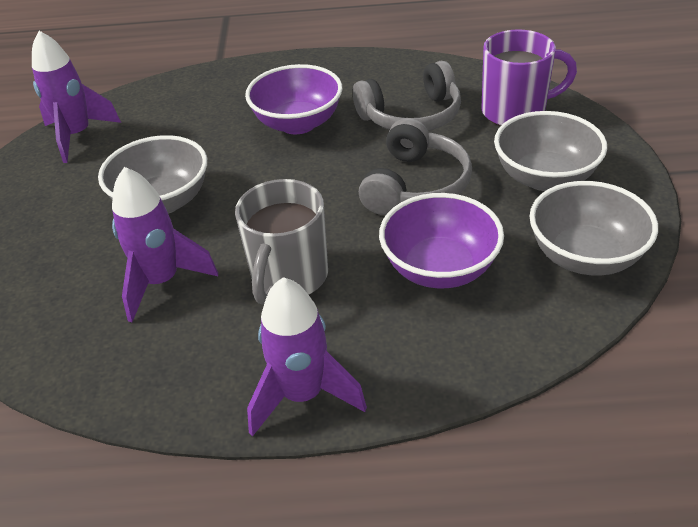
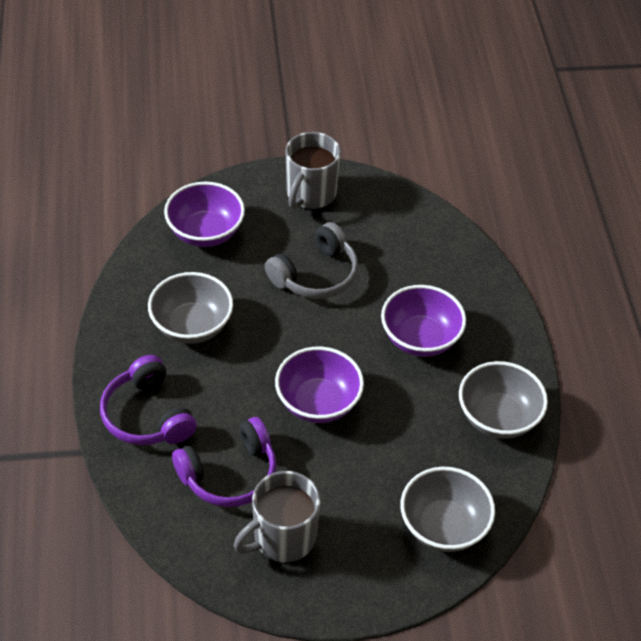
grey headphones: [353,61,461,131] [359,118,472,215] = 2 -> [265,222,358,299] = 1
grey mug: [235,179,328,305] = 1 -> [234,471,320,562] [286,132,341,210] = 2
purple bowl: [245,64,342,134] [379,193,504,288] = 2 -> [164,182,245,247] [275,347,364,423] [381,285,466,357] = 3
purple headphones: none = 0 -> [100,355,197,445] [172,417,277,507] = 2
purple mug: [481,29,577,126] = 1 -> none = 0
purple rocket: [32,31,121,163] [112,167,218,322] [247,277,367,437] = 3 -> none = 0

